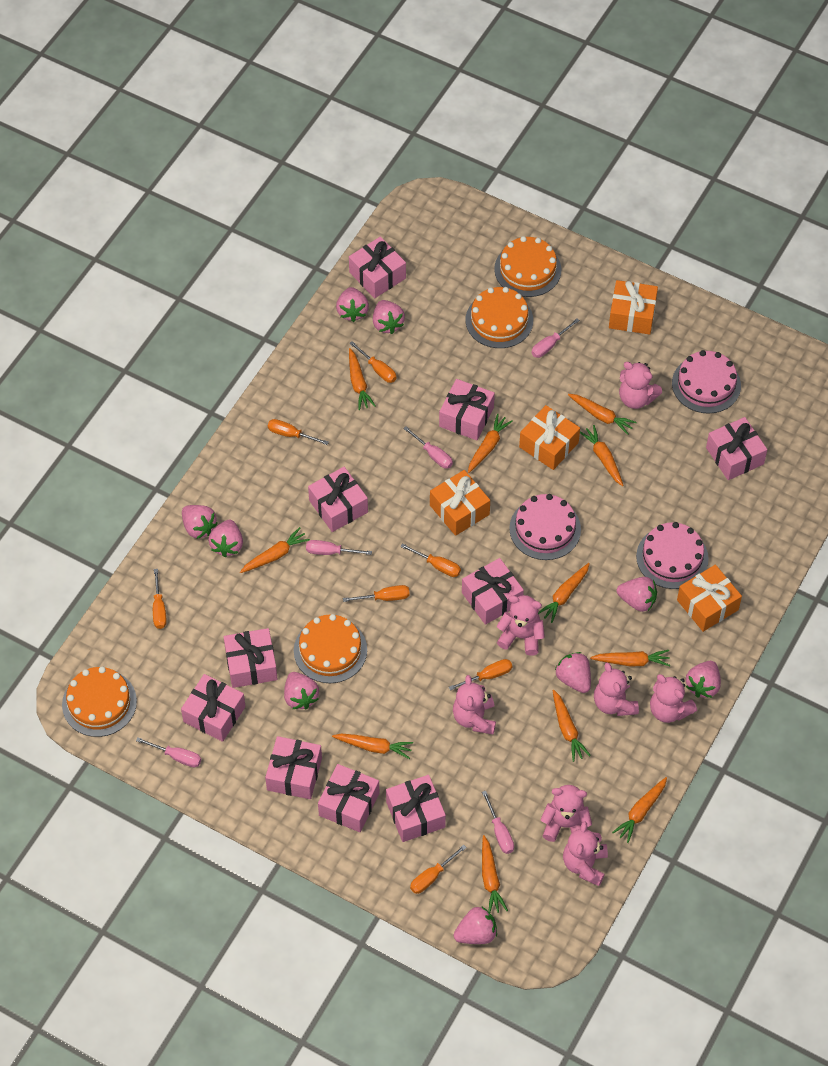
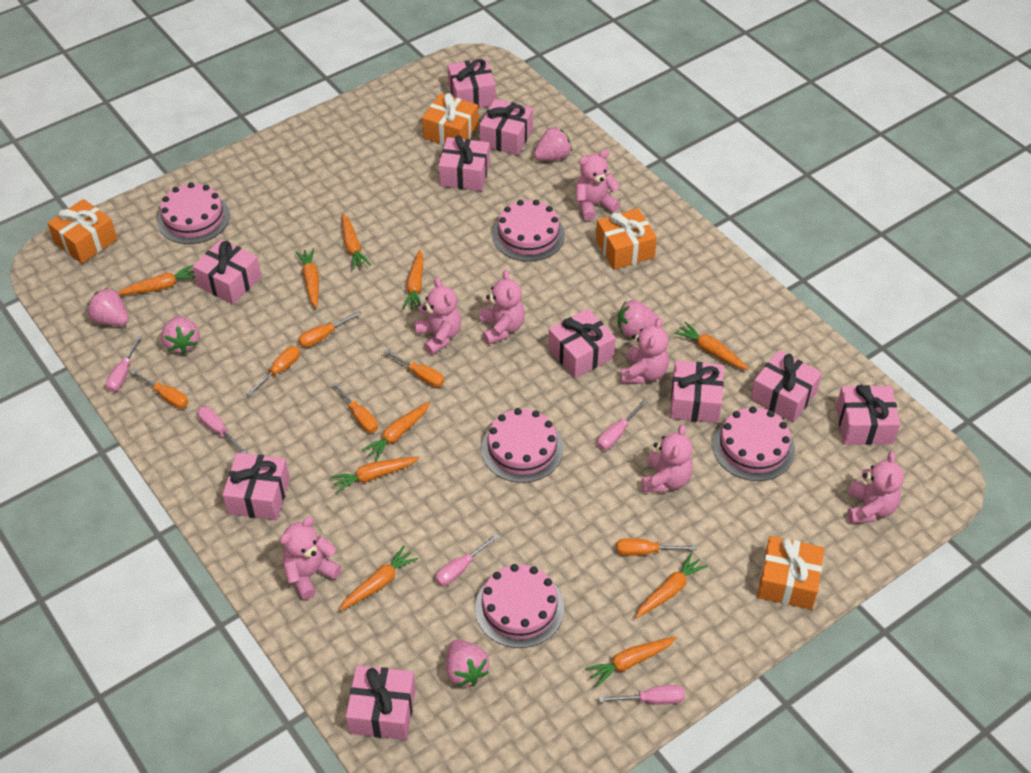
orange cake: [62,667,137,737] [294,614,367,683] [466,287,533,348] [494,236,561,297] = 4 -> none = 0
orange carrot: [240,527,310,573] [332,733,413,759] [349,348,376,410] [468,413,513,473] [482,835,508,913] [538,563,590,623] [553,689,591,762] [568,394,637,435] [580,425,624,486] [590,650,670,666] [612,777,667,843] = 11 -> [118,265,195,295] [296,248,319,308] [330,457,419,493] [339,546,418,611] [342,213,371,270] [362,402,430,461] [402,250,423,309] [585,637,677,687] [635,553,708,618] [674,322,749,370] = 10
orange screwdriver: [153,569,167,629] [268,419,329,445] [343,585,410,602] [349,341,397,383] [400,543,461,577] [410,845,467,894] [449,659,513,691] = 7 -> [130,370,188,408] [247,346,300,396] [298,311,362,347] [332,382,378,433] [383,350,444,387] [616,538,696,556] = 6
pink cake: [509,494,581,560] [636,522,709,589] [672,350,741,414] = 3 -> [157,182,230,244] [475,564,564,648] [481,408,563,483] [492,200,565,261] [713,406,795,481] = 5
pink strawberry: [182,505,218,539] [208,520,243,557] [284,672,319,709] [336,287,369,322] [373,300,405,334] [454,906,497,944] [555,652,591,693] [617,577,657,612] [686,661,721,698] = 9 -> [87,288,129,326] [161,316,200,354] [446,639,489,686] [534,127,572,161] [618,300,659,337] = 5

